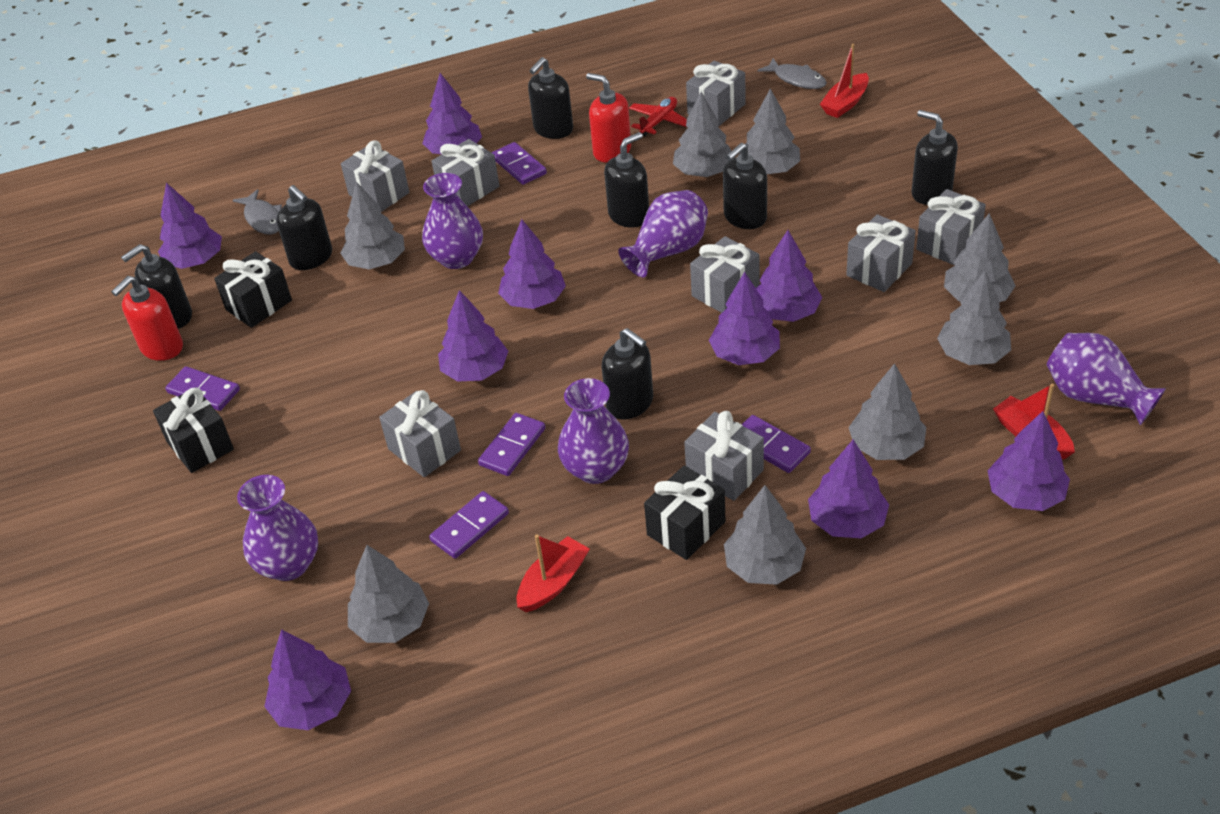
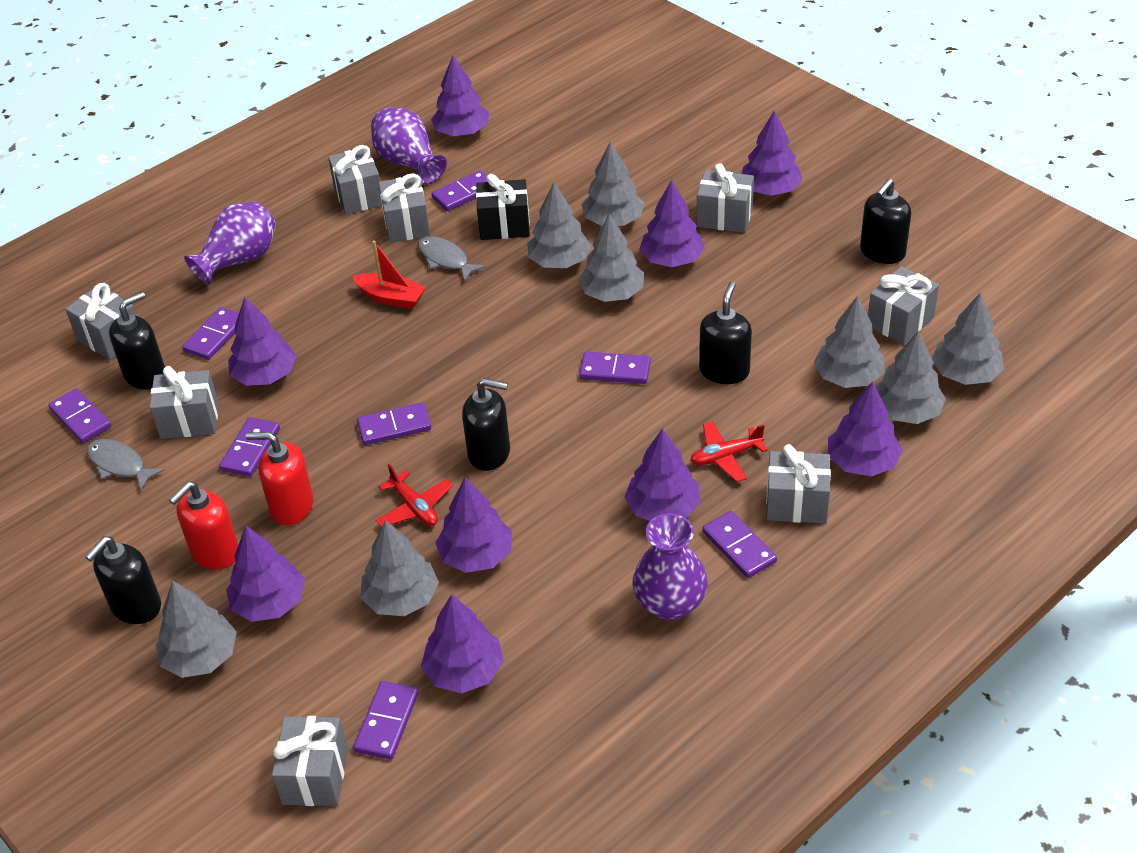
black gift: [153,387,234,473] [214,251,292,328] [644,465,726,560] = 3 -> [476,174,530,240] = 1
black soap dispenser: [121,244,192,329] [277,185,332,270] [528,57,573,139] [601,328,653,419] [604,132,649,228] [723,143,767,229] [912,110,958,205] = 7 -> [85,536,161,624] [109,292,165,389] [462,378,510,471] [699,282,752,384] [860,178,911,264] = 5
purple domino: [165,366,240,411] [429,491,509,559] [478,413,545,476] [492,142,547,185] [742,415,811,473] = 5 -> [48,388,111,443] [182,307,239,360] [219,417,280,477] [353,681,419,760] [357,402,431,445] [432,170,487,211] [579,352,651,384] [702,511,777,578] = 8
purple vase: [237,475,318,581] [422,173,483,269] [558,378,629,484] [618,190,708,277] [1047,333,1166,425] = 5 -> [184,201,276,285] [371,107,447,184] [633,513,708,620] = 3
red boat: [517,535,590,612] [820,44,869,118] [993,384,1075,459] = 3 -> [352,241,426,309] = 1
red plane: [629,97,687,137] = 1 -> [376,464,453,527] [690,421,767,482] = 2

